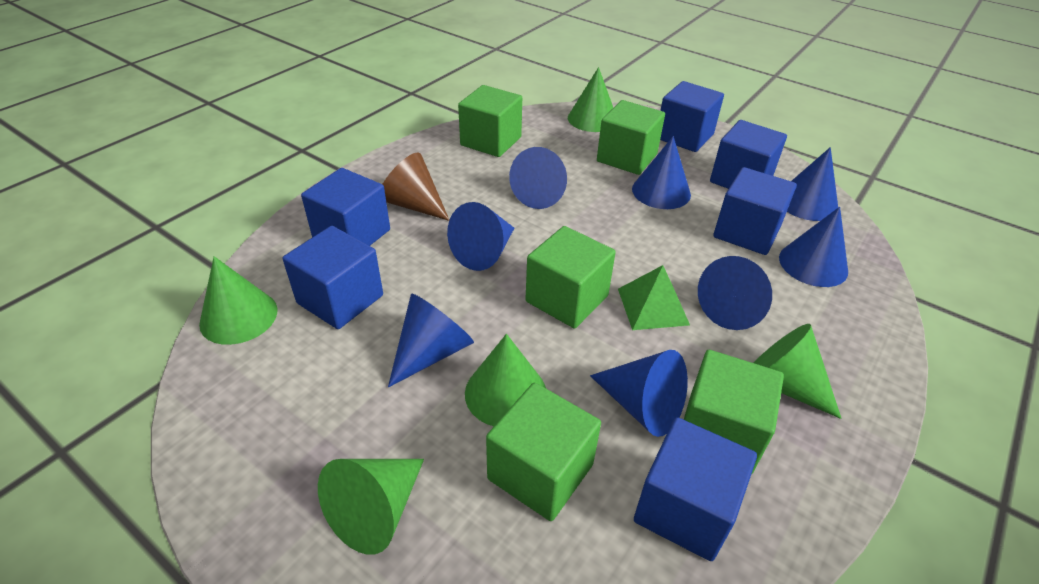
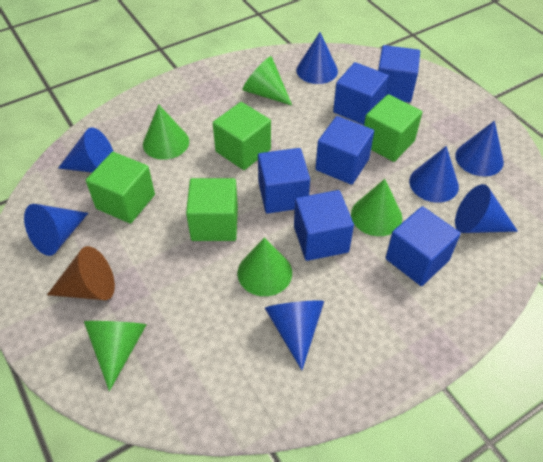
blue cone: [388,294,474,388] [447,202,514,271] [509,147,567,209] [590,350,688,437] [632,136,691,209] [698,256,772,330] [779,207,848,287] [787,147,838,221] = 8 -> [24,204,88,256] [58,127,113,172] [265,300,324,370] [296,32,338,84] [409,146,459,203] [455,121,504,176] [455,184,518,233] = 7
green cube: [458,85,522,157] [486,383,601,521] [525,226,616,328] [597,100,665,175] [684,350,784,473] = 5 -> [86,152,155,223] [186,178,238,241] [213,102,271,170] [364,94,422,162] = 4
green pyramid: [618,265,690,330] = 1 -> none = 0

